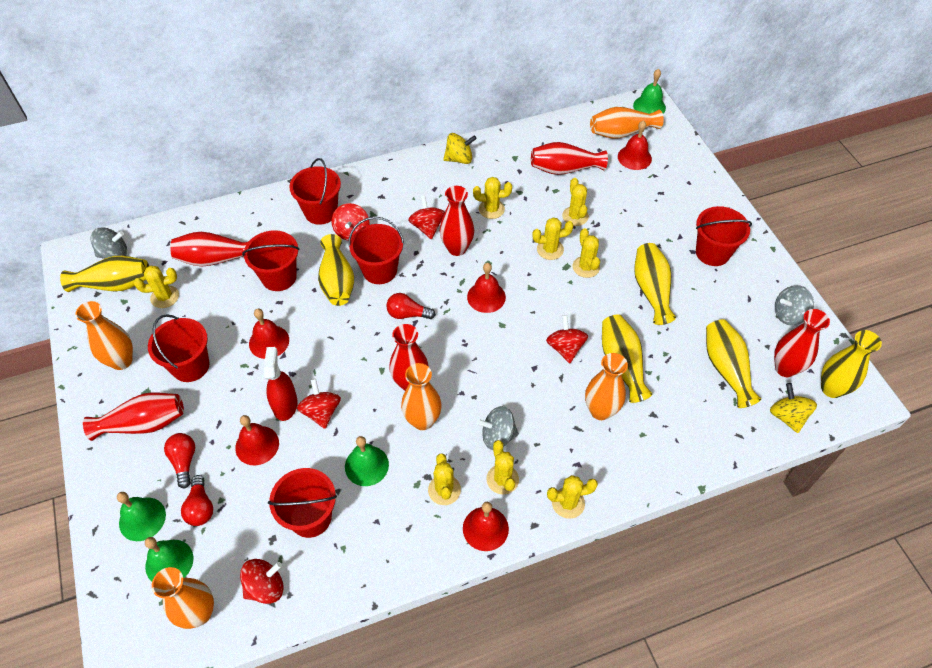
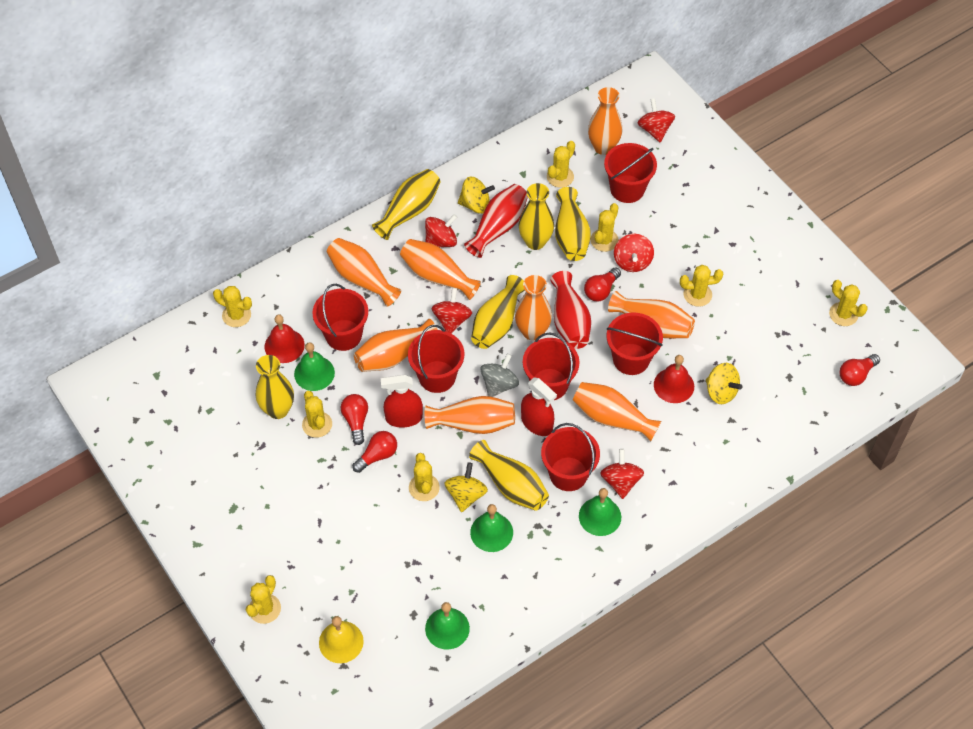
grey spinning top: [91,228,127,259] [477,406,519,450] [775,285,814,325] = 3 -> [480,354,519,397] = 1
orange vase: [75,301,133,370] [152,567,214,629] [401,363,442,430] [585,353,628,420] [590,107,664,139] = 5 -> [327,238,401,307] [354,319,438,372] [400,239,481,300] [425,396,515,434] [515,275,552,341] [572,382,661,442] [588,87,622,155] [608,291,695,338] = 8
red bell: [235,415,279,465] [249,309,289,359] [463,502,509,551] [467,263,506,313] [618,120,652,170] = 5 -> [265,314,305,363] [654,355,694,403] = 2
red light bulb: [164,433,195,489] [181,475,213,526] [386,293,436,319] = 3 -> [341,394,368,445] [352,431,397,473] [584,267,621,302] [839,354,880,386] = 4
red spray bottle: [264,347,297,421] = 1 -> [381,375,423,428] [521,377,557,436] = 2
red vase: [83,392,184,441] [170,232,249,266] [389,324,429,391] [440,186,474,256] [531,142,608,175] [774,309,830,377] = 6 -> [464,184,528,258] [550,271,591,349] = 2
yellow bell: none = 0 -> [319,616,364,663] = 1
yellow spinning top: [443,133,477,164] [770,383,817,433] = 2 -> [444,462,488,512] [458,177,495,214] [706,363,742,404] = 3

